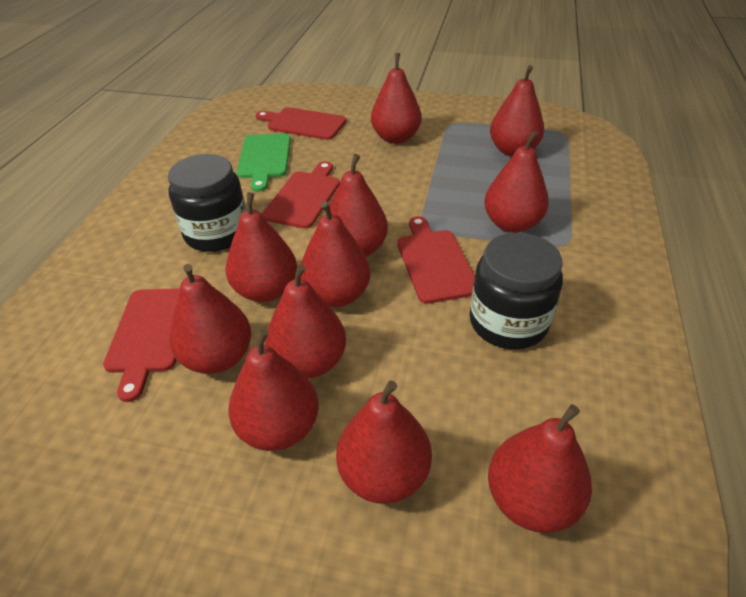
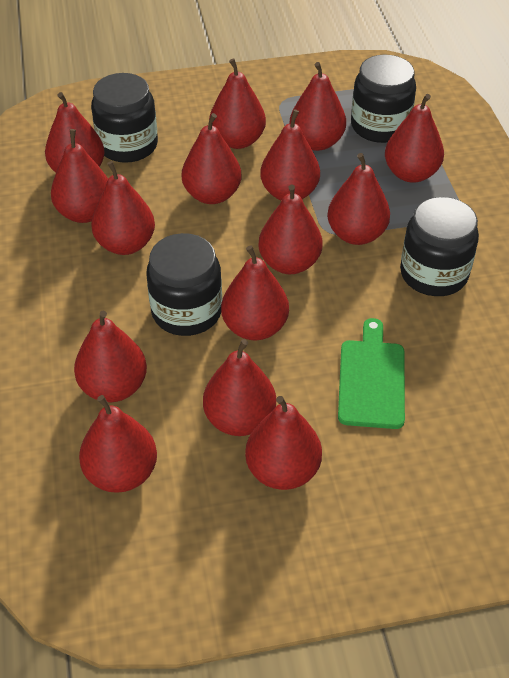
black jar: [168,154,247,252] [470,233,563,349] = 2 -> [91,73,158,163] [146,233,222,336] [351,54,416,143] [400,197,479,296] = 4
red cutting board: [103,288,180,402] [256,107,346,140] [262,161,340,229] [397,216,475,304] = 4 -> none = 0
red pear: [169,264,251,374] [226,192,297,302] [228,329,319,451] [265,264,346,379] [300,201,371,307] [329,154,388,257] [336,380,432,504] [371,53,421,144] [484,130,549,233] [488,404,592,533] [490,65,544,157] = 11 -> [45,92,105,173] [51,129,108,223] [74,310,147,402] [79,395,157,493] [91,161,155,255] [182,113,241,204] [203,339,276,436] [209,58,266,149] [221,245,289,340] [245,396,322,490] [258,185,322,274] [260,109,320,201] [290,62,346,151] [327,153,390,245] [385,94,444,183] = 15

